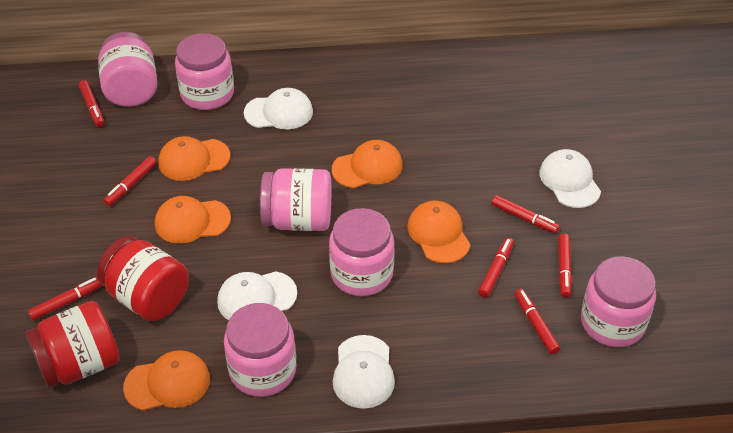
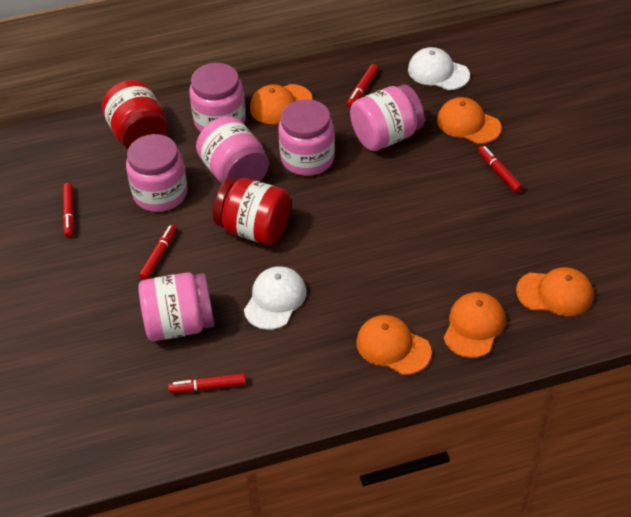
red marker: [28,277,103,321] [79,80,104,127] [103,156,157,206] [478,238,514,297] [491,195,560,233] [515,289,560,354] [558,234,572,298] = 7 -> [63,183,74,238] [139,224,177,280] [168,373,246,393] [347,64,378,108] [478,146,523,193] = 5
white cap: [217,271,297,320] [244,88,313,129] [333,335,395,409] [539,149,601,208] = 4 -> [244,266,306,330] [408,47,470,90] = 2

